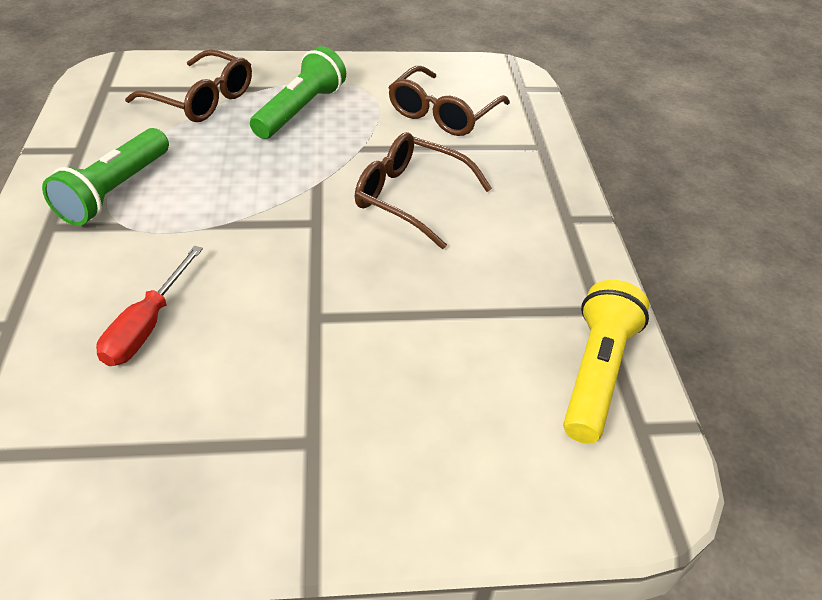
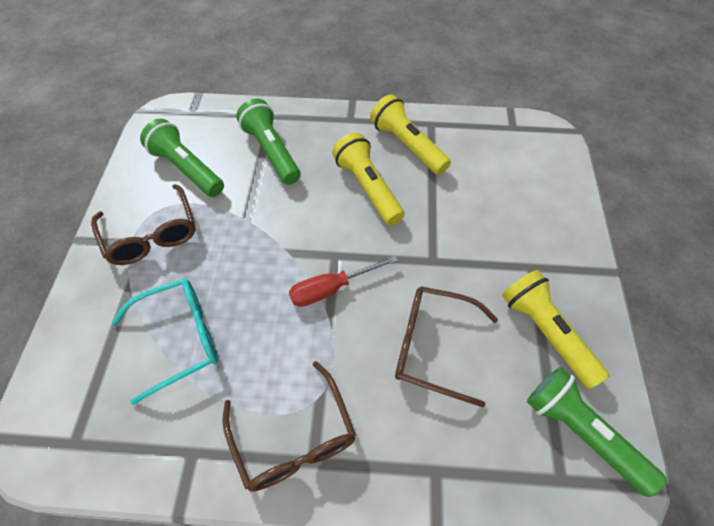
green flashlight: [42,128,169,226] [250,46,346,139] = 2 -> [140,119,224,197] [236,99,300,185] [527,367,667,497] = 3
turquoise glasses: none = 0 -> [111,278,218,405] = 1
yellow flashlight: [563,280,649,444] = 1 -> [332,133,405,225] [370,94,451,175] [502,270,610,389] = 3

